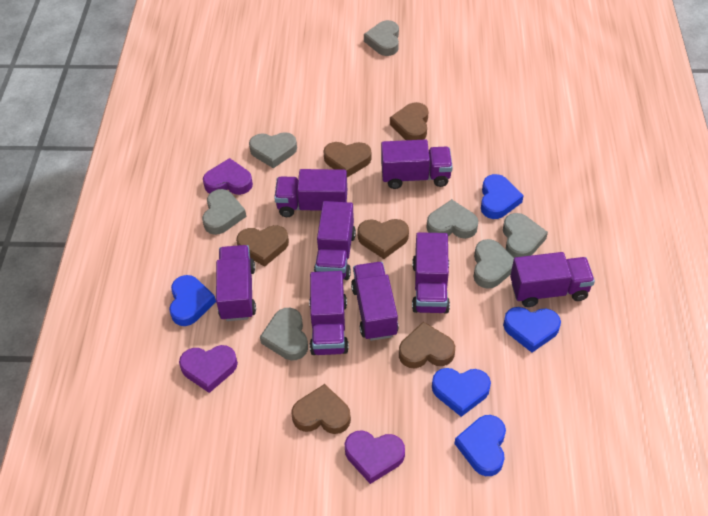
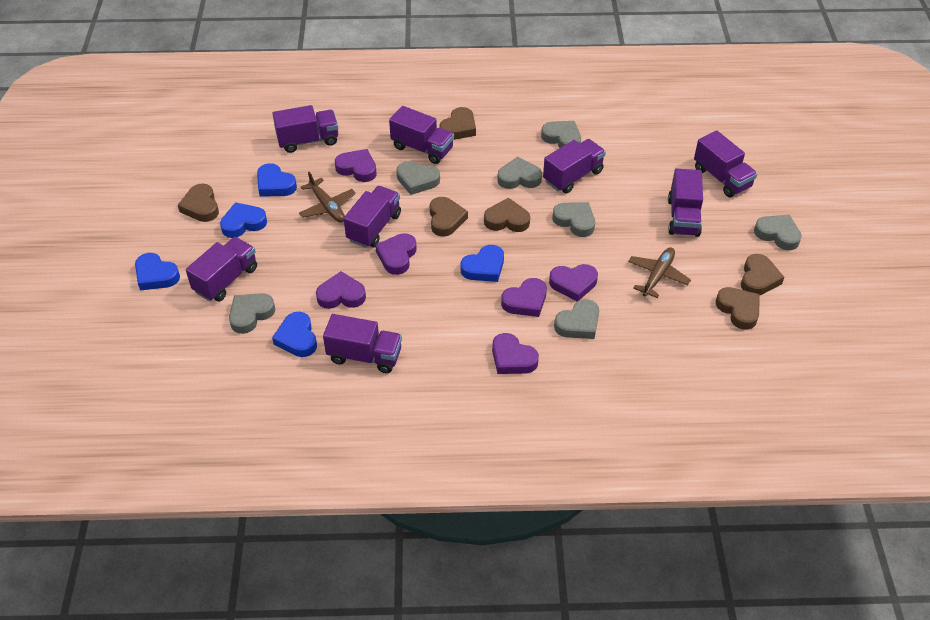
brown plane: none = 0 -> [299,172,356,222] [628,247,691,298] = 2
purple heart: [179,345,238,393] [203,158,253,195] [345,431,405,484] = 3 -> [316,271,366,309] [335,149,377,182] [375,233,417,275] [492,333,539,374] [501,278,547,317] [549,264,598,301] = 6

